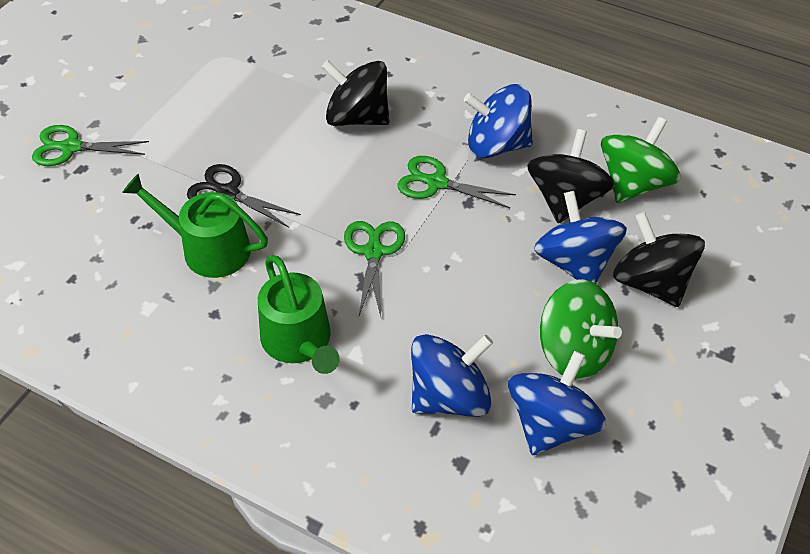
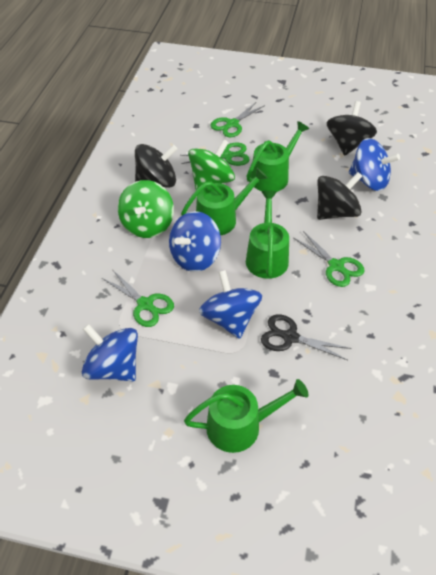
green scissors: [32,125,149,166] [344,221,405,317] [397,156,516,208] = 3 -> [102,269,174,327] [180,142,250,166] [211,102,265,137] [294,231,364,287] = 4
green watering can: [122,174,268,278] [258,255,340,374] = 2 -> [181,168,268,235] [184,379,308,453] [246,121,309,192] [246,191,289,279] = 4

